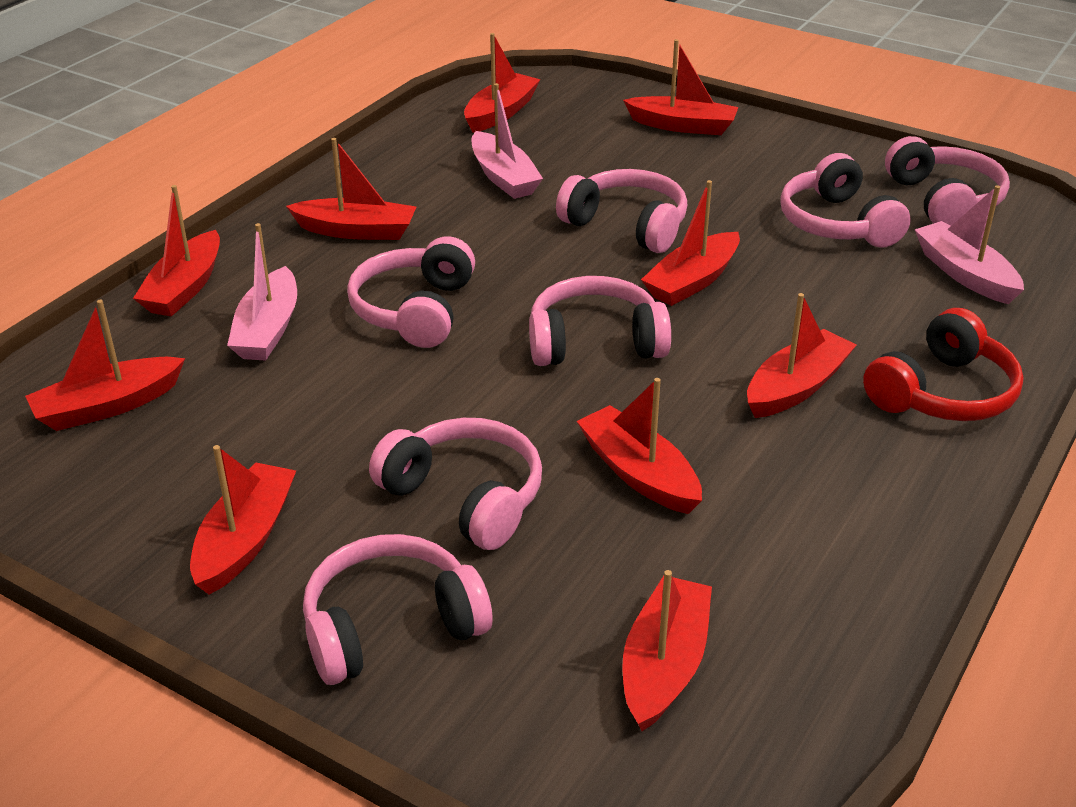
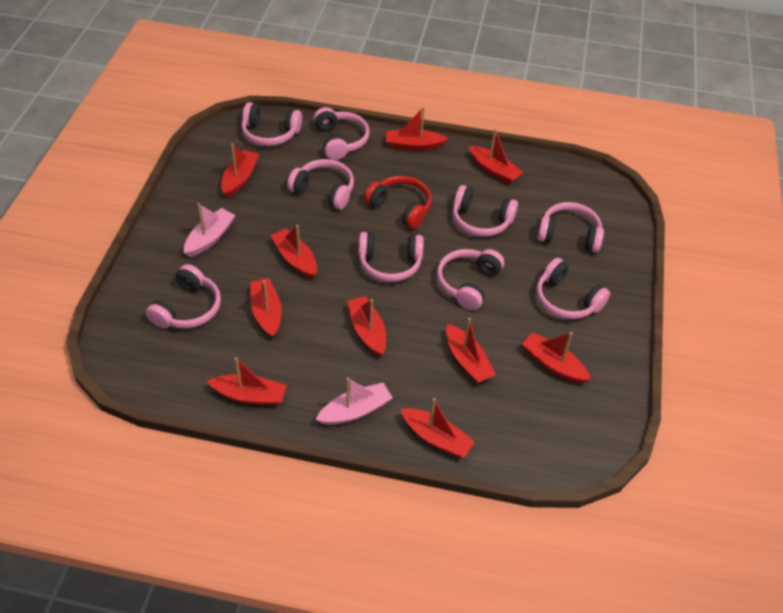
pink boat: [227,223,297,361] [471,83,543,199] [914,185,1024,304] = 3 -> [184,203,235,257] [315,378,392,425] = 2
pink headphones: [303,534,492,685] [347,236,475,348] [369,418,542,550] [529,276,671,366] [556,169,687,253] [780,153,911,248] [885,136,1010,226] = 7 -> [146,264,221,328] [241,102,302,146] [287,159,354,210] [313,107,370,160] [359,232,424,282] [437,249,504,310] [453,185,518,236] [537,202,604,253] [537,258,610,319] = 9

